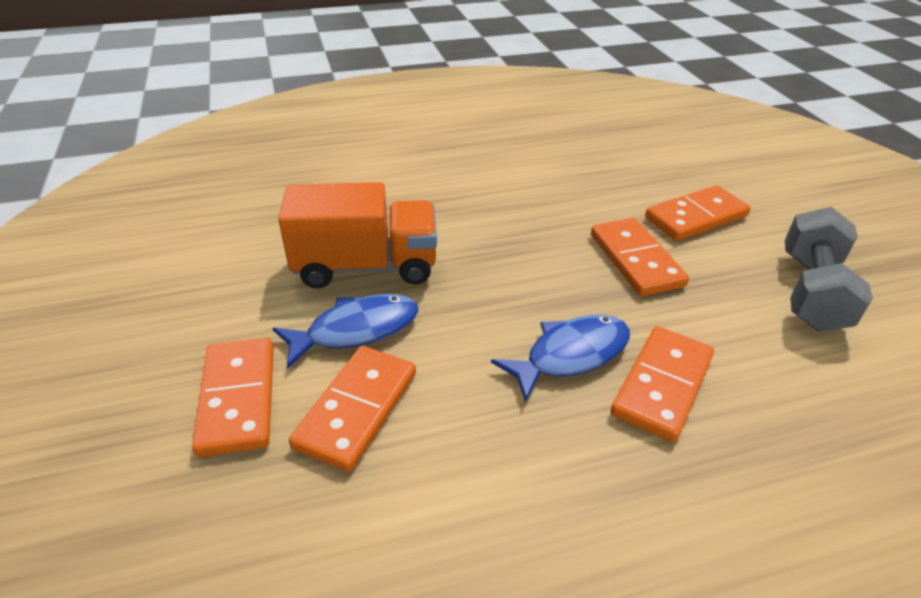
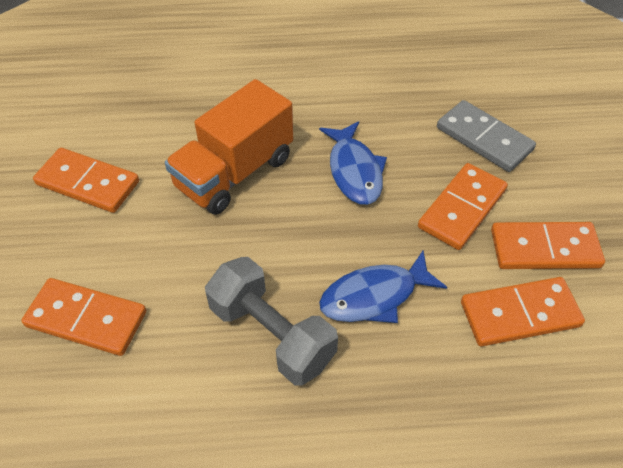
grey domino: none = 0 -> [437,100,536,172] = 1

